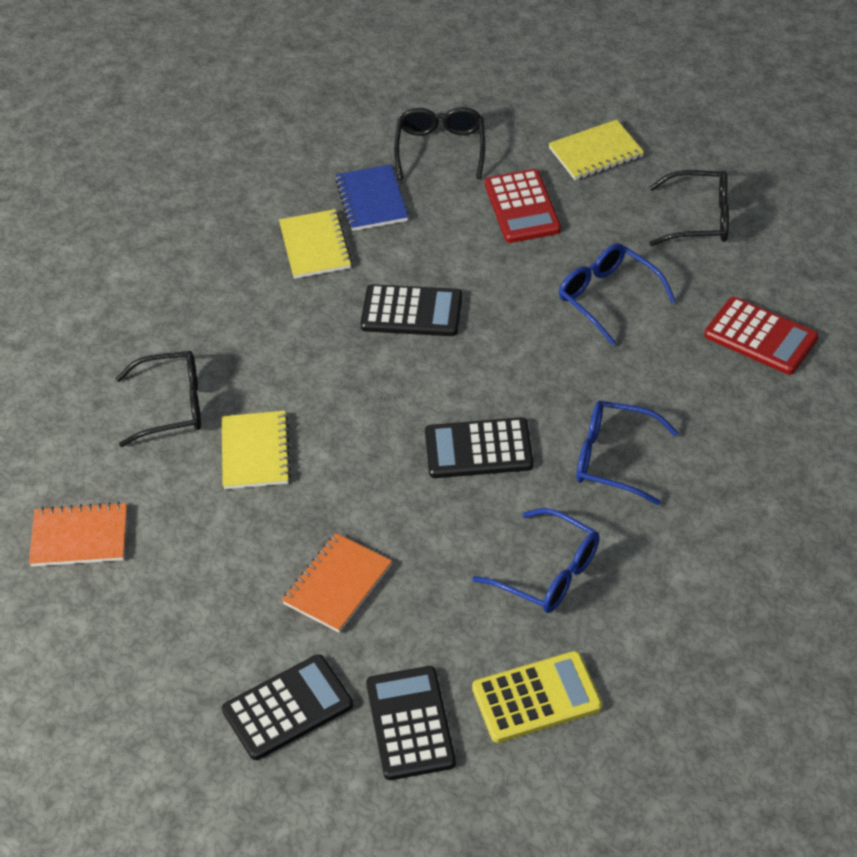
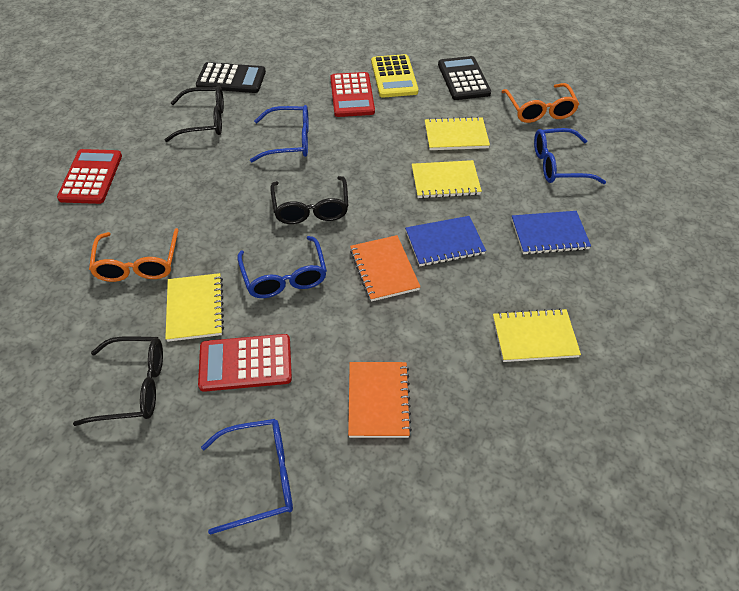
black calculator: [222,654,353,760] [360,284,462,336] [366,666,456,780] [425,417,533,478] = 4 -> [196,62,266,93] [438,56,491,100] = 2
blue glasses: [472,508,600,613] [559,243,676,346] [576,401,679,505] = 3 -> [201,419,293,535] [237,236,327,298] [250,105,309,162] [534,128,606,184] = 4
blue notebook: [335,164,408,231] = 1 -> [405,216,486,267] [511,211,591,255] = 2
orange glasses: none = 0 -> [89,228,179,282] [501,83,579,123] = 2
red calculator: [485,169,561,243] [704,297,819,375] = 2 -> [57,149,122,204] [198,334,292,392] [330,72,375,117] = 3
yellow notebook: [222,411,291,489] [279,209,352,279] [548,119,644,180] = 3 -> [165,273,224,342] [412,160,482,199] [425,117,490,150] [493,308,581,362] = 4

